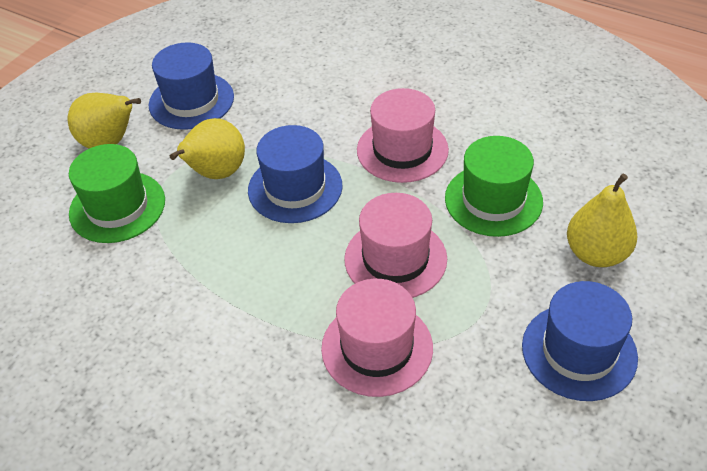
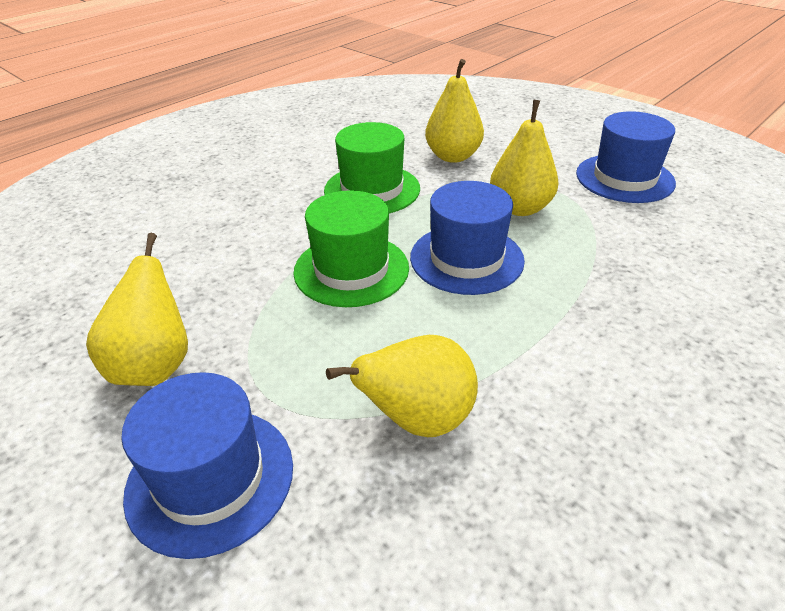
pink hat: [321,279,433,397] [344,193,447,298] [357,88,449,183] = 3 -> none = 0
yellow pear: [68,92,141,149] [170,118,245,179] [567,174,638,267] = 3 -> [86,233,188,386] [326,335,478,437] [425,59,484,163] [490,100,559,216] = 4

